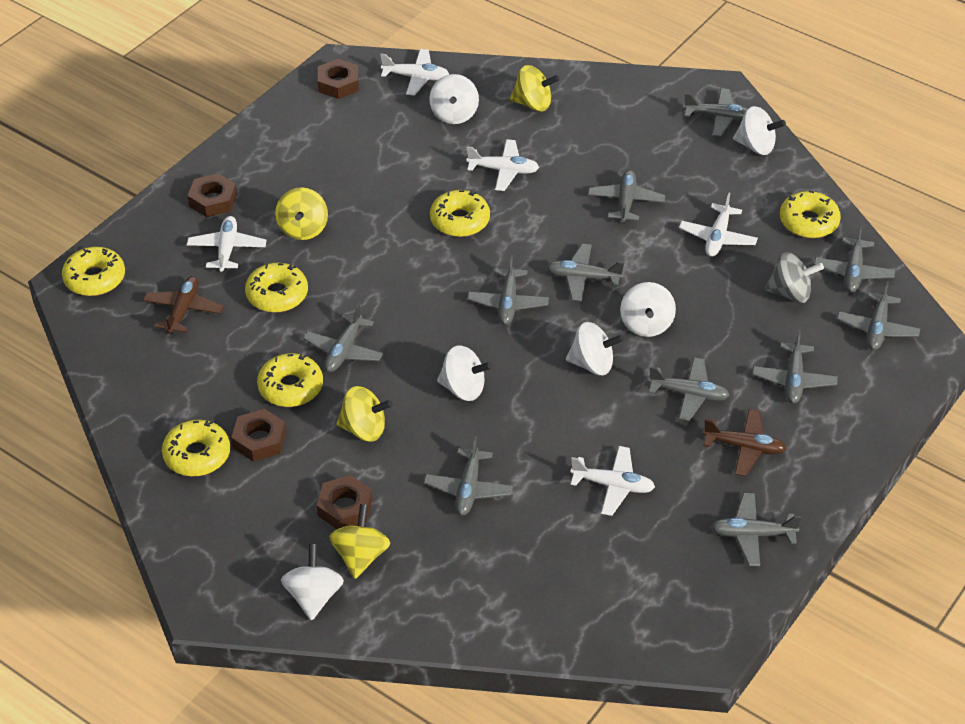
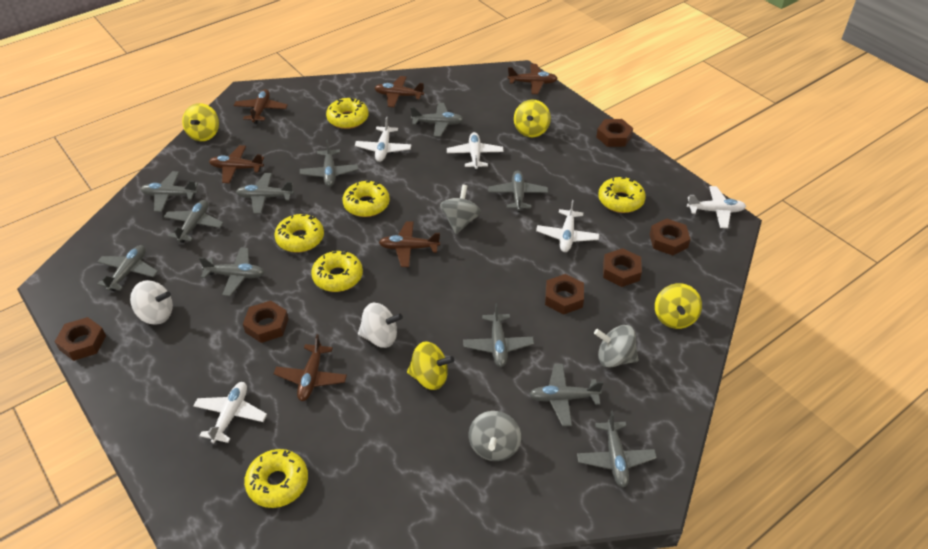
brown nut: [188,173,237,217] [231,409,286,462] [317,475,372,529] [318,59,359,99] = 4 -> [55,317,106,361] [243,301,289,343] [545,274,584,314] [596,119,633,147] [603,248,642,287] [649,219,690,255] = 6
brown plane: [143,276,224,334] [703,409,787,476] = 2 -> [209,145,264,183] [234,89,288,124] [274,334,347,401] [375,76,424,107] [379,221,440,267] [508,64,558,94] = 6
grey spinning top: [764,252,824,303] = 1 -> [440,185,481,234] [469,411,521,461] [594,325,639,368] = 3
white spinning top: [281,544,344,620] [429,74,479,124] [437,345,492,401] [566,322,624,376] [620,282,676,337] [733,106,786,155] = 6 -> [130,280,173,325] [358,303,403,348] = 2

